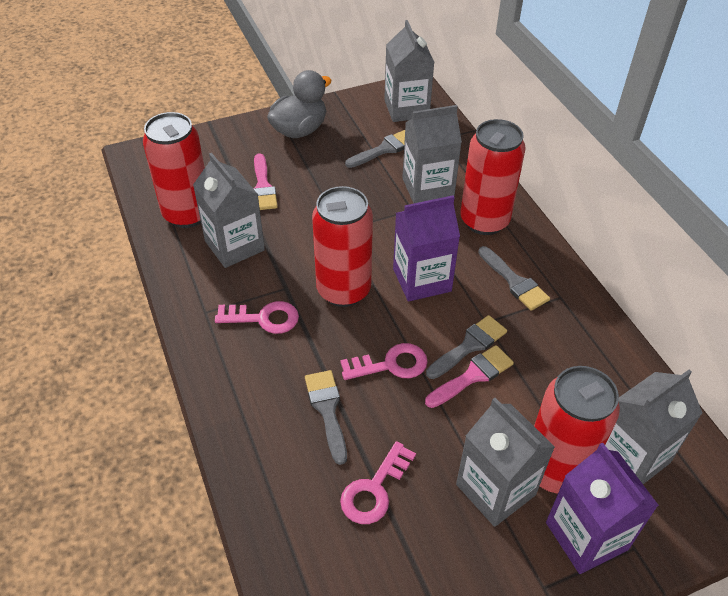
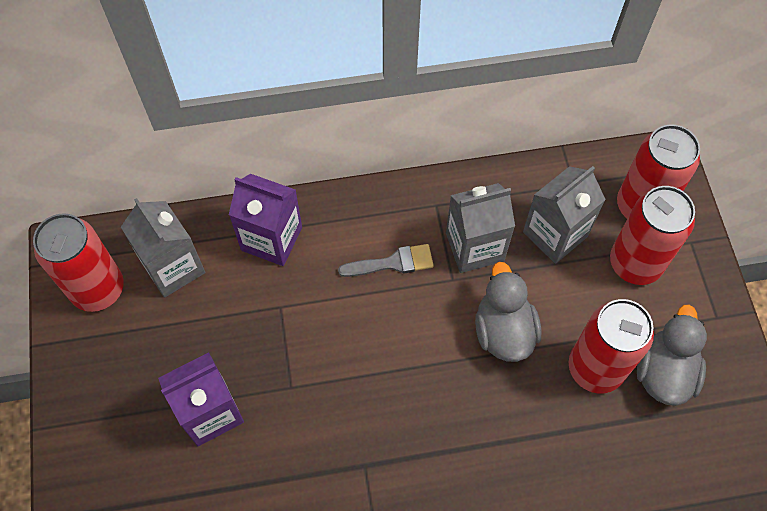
grey brush: [305,370,347,465] [345,130,405,168] [426,315,507,379] [478,246,550,311] = 4 -> [338,244,434,277] = 1
grey carton: [193,153,265,268] [384,20,434,122] [402,105,462,203] [456,398,555,527] [605,369,702,484] = 5 -> [121,198,205,298] [446,183,515,273] [523,166,606,264] = 3
grey duck: [267,70,331,138] = 1 -> [475,262,541,362] [637,305,707,406] = 2
pink brush: [254,153,278,210] [425,345,514,408] = 2 -> none = 0
pink key: [215,301,299,334] [340,343,428,380] [340,441,416,524] = 3 -> none = 0

